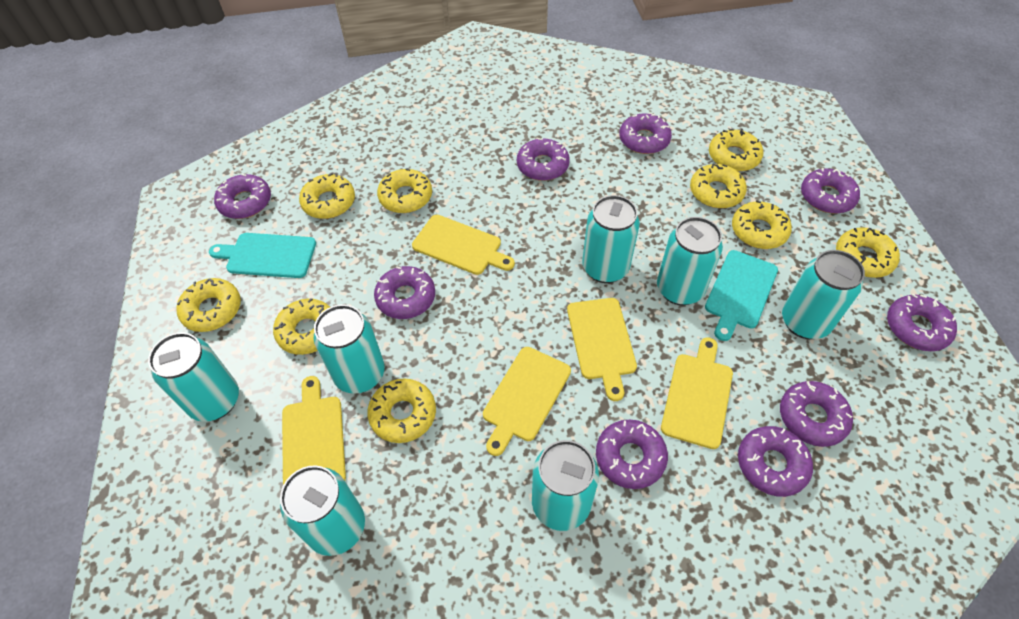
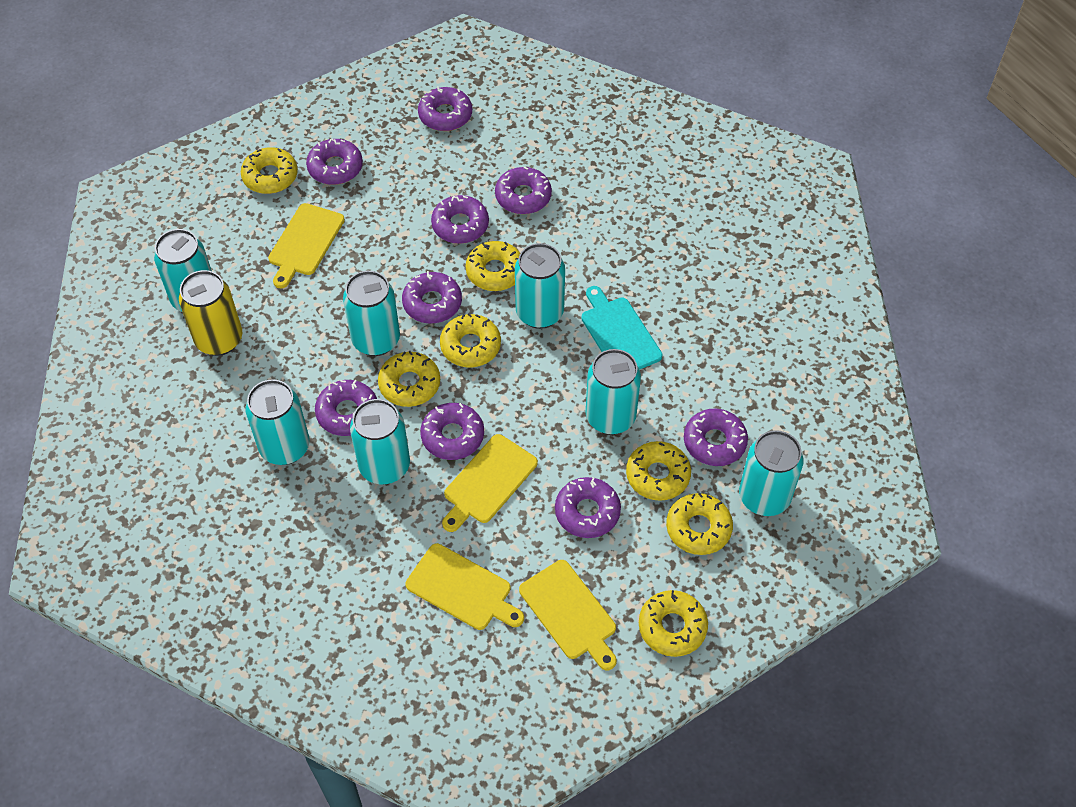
turquoise cutting board: [209,233,316,278] [705,250,778,341] = 2 -> [581,286,662,370] = 1
yellow can: none = 0 -> [179,270,242,356] = 1
yellow cutting board: [282,376,346,485] [412,215,515,275] [483,347,571,456] [567,298,637,401] [661,337,733,449] = 5 -> [268,203,345,288] [405,543,524,630] [442,434,538,532] [519,560,617,670] = 4
yellow donut: [176,278,241,332] [273,298,330,355] [299,173,355,219] [367,378,436,443] [377,168,432,213] [690,164,747,208] [709,129,763,171] [732,200,792,249] [836,227,900,278] = 9 -> [241,147,298,194] [378,351,440,407] [440,313,501,367] [466,241,520,291] [626,441,691,501] [639,590,708,657] [666,493,733,555] = 7

